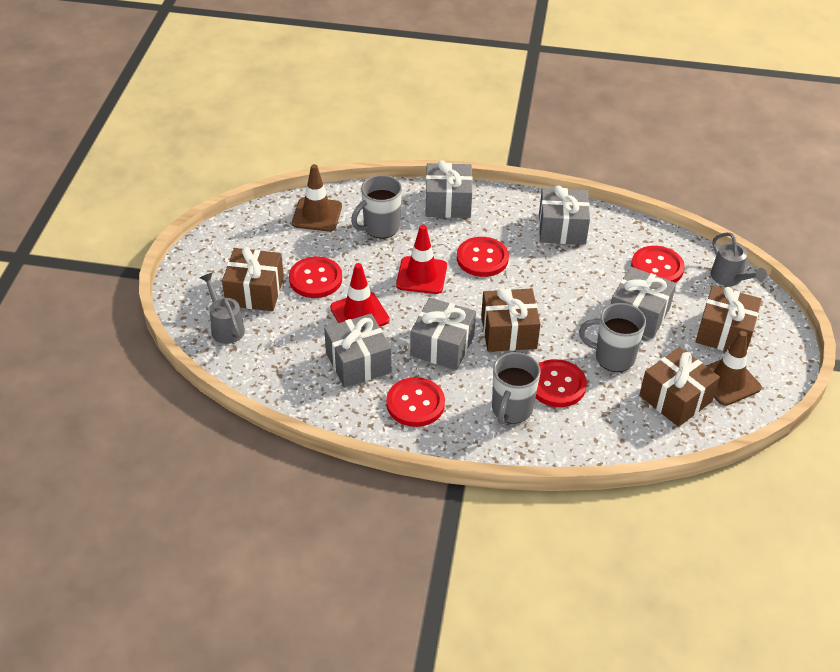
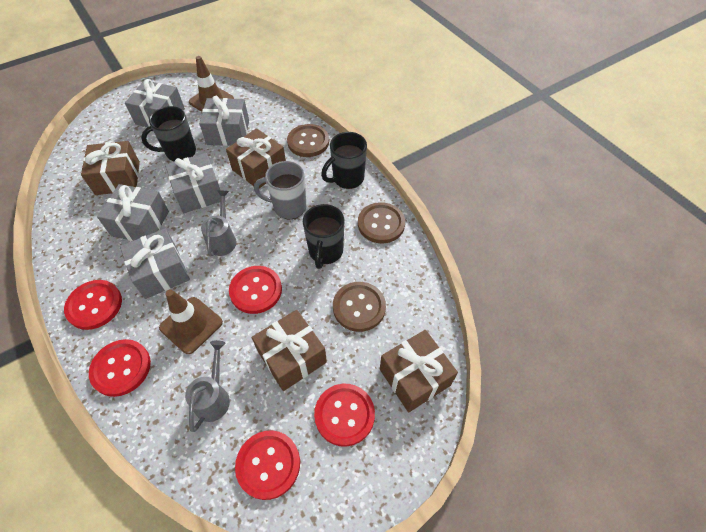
black mug: none = 0 -> [141,106,196,162] [303,204,345,269] [321,132,367,189] = 3
brown button: none = 0 -> [287,124,329,157] [333,282,386,332] [358,202,405,243] = 3
grey mug: [351,175,402,238] [492,352,540,425] [579,303,646,372] = 3 -> [254,161,306,219] = 1
red traffic cone: [330,263,390,327] [396,225,447,294] = 2 -> none = 0

